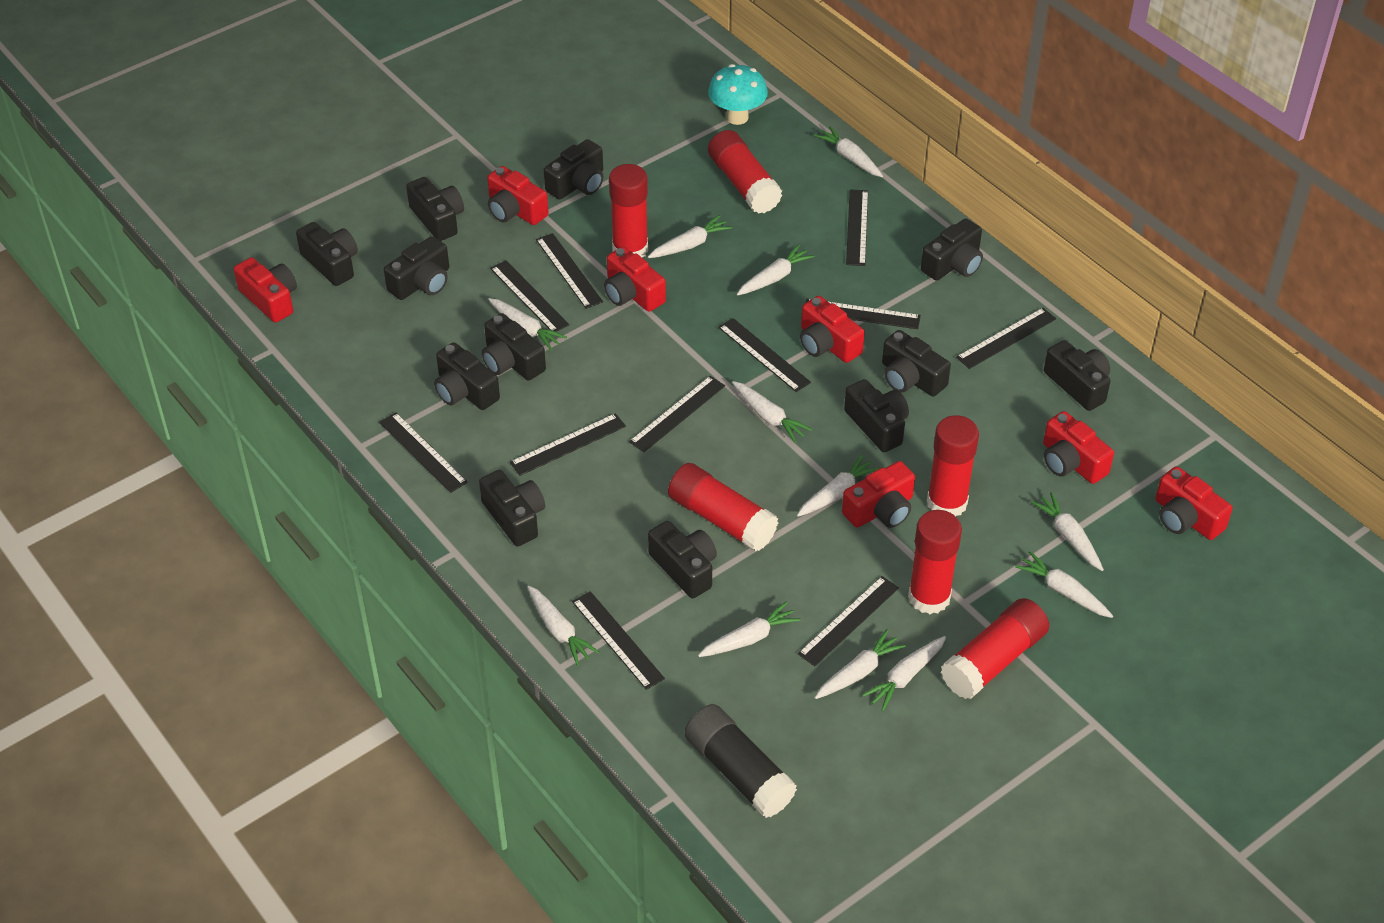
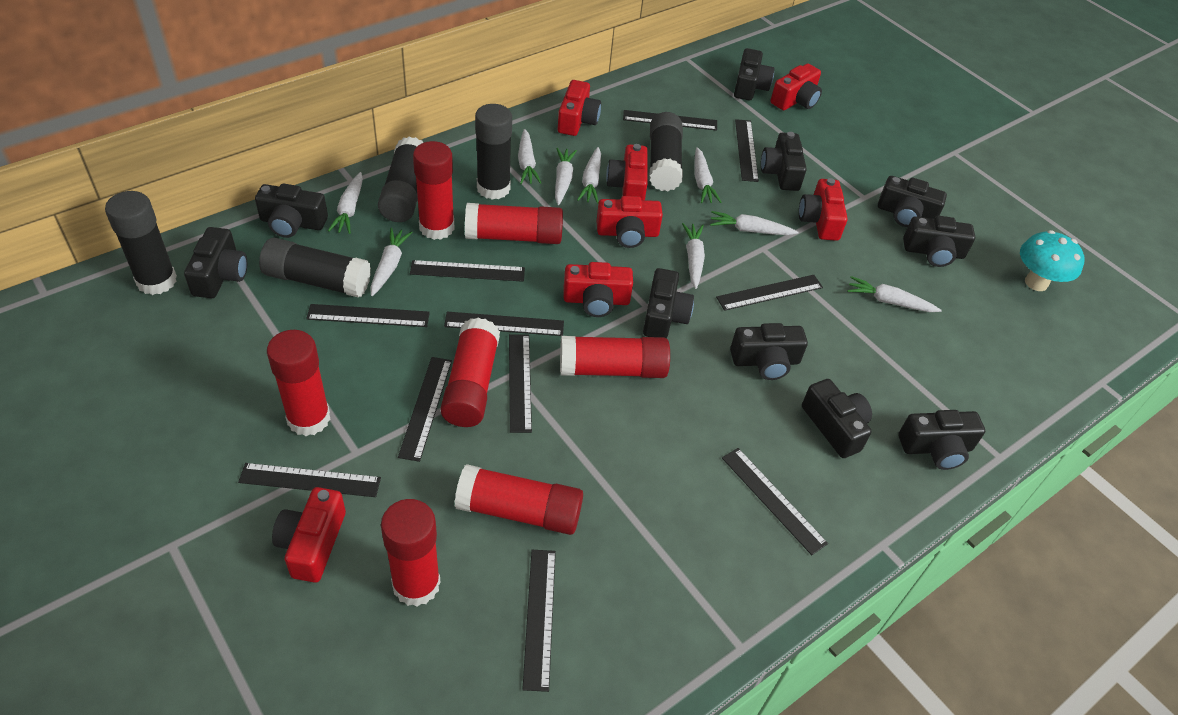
black camera: [296,222,358,286] [384,236,449,300] [406,177,464,241] [434,342,500,410] [479,470,545,546] [482,313,546,381] [544,139,603,200] [648,521,717,598] [844,379,909,452] [882,330,951,397] [921,218,983,281] [1044,340,1111,411] = 12 -> [184,227,247,298] [255,184,328,238] [643,268,694,338] [730,323,808,380] [734,48,775,100] [761,132,807,191] [802,379,872,458] [878,176,947,227] [898,410,985,470] [903,216,975,267] = 10
black glue stick: [684,704,797,818] = 1 -> [105,191,177,295] [259,238,371,298] [378,136,423,222] [475,104,512,200] [649,112,683,191] = 5
red glue stick: [609,164,648,257] [668,463,778,551] [708,130,782,214] [908,510,962,614] [927,415,979,516] [941,598,1049,699] = 6 -> [267,330,330,436] [381,499,441,607] [413,141,455,240] [440,318,500,427] [455,464,583,535] [465,203,563,244] [560,336,670,378] = 7
white carrot: [488,298,567,351] [527,586,600,666] [648,215,732,258] [698,601,801,657] [732,381,812,443] [737,245,815,295] [797,454,880,517] [814,126,883,177] [815,629,906,699] [862,636,946,711] [1015,551,1113,618] [1031,492,1104,571] = 12 -> [328,172,363,234] [370,228,413,296] [518,129,541,184] [555,148,577,205] [577,147,601,204] [682,223,705,289] [694,147,721,203] [710,211,799,235] [847,276,942,312] = 9

